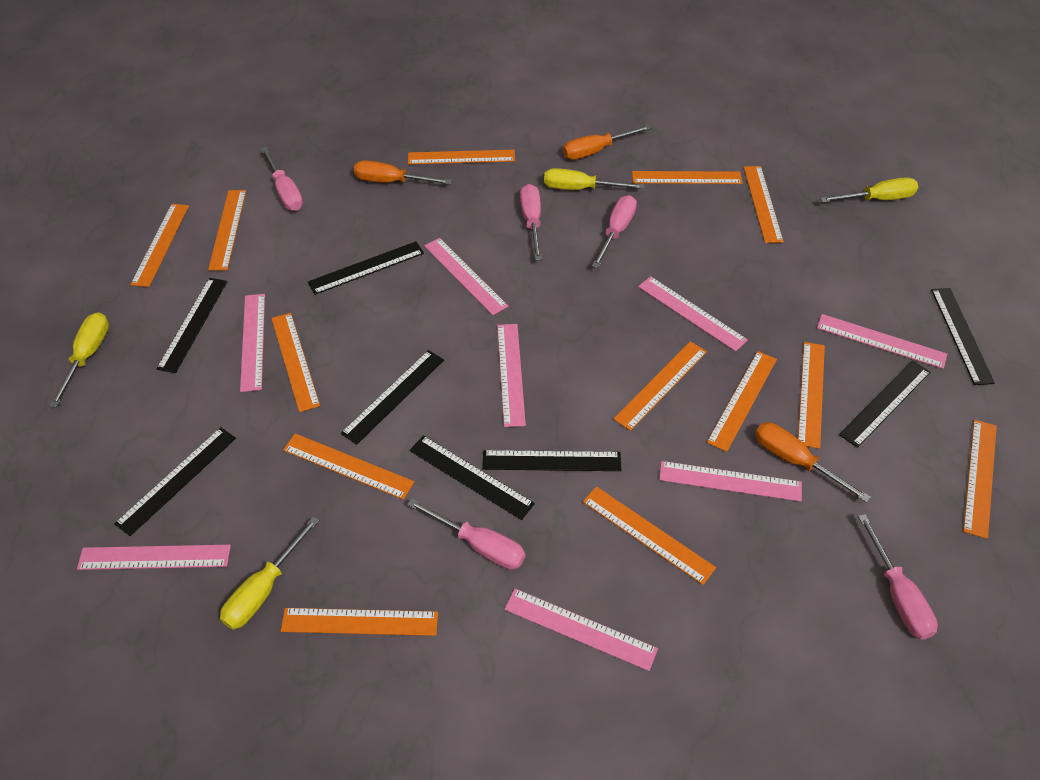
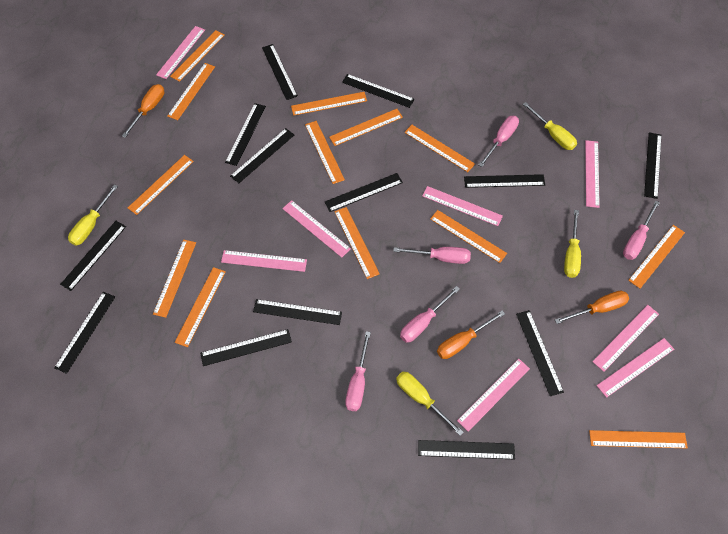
black ruler: [114,427,236,536] [156,278,227,373] [308,241,424,295] [340,350,444,445] [410,436,535,520] [482,450,622,471] [839,360,930,448] [931,288,995,385] = 8 -> [54,292,115,374] [60,221,126,291] [200,329,292,366] [225,103,266,166] [230,128,294,183] [253,299,342,325] [262,44,298,100] [325,173,403,212] [342,74,415,108] [418,440,515,459] [464,174,545,188] [516,310,564,396] [644,132,662,199] = 13

